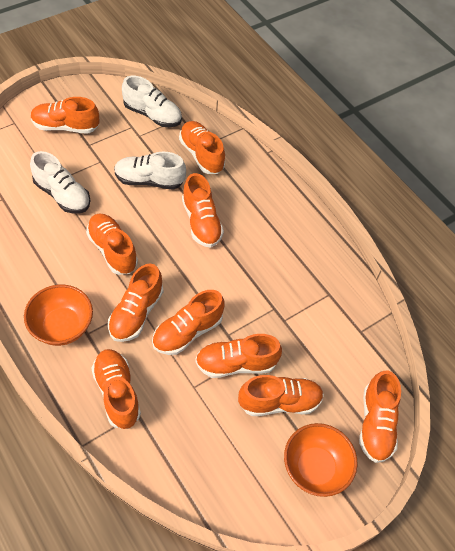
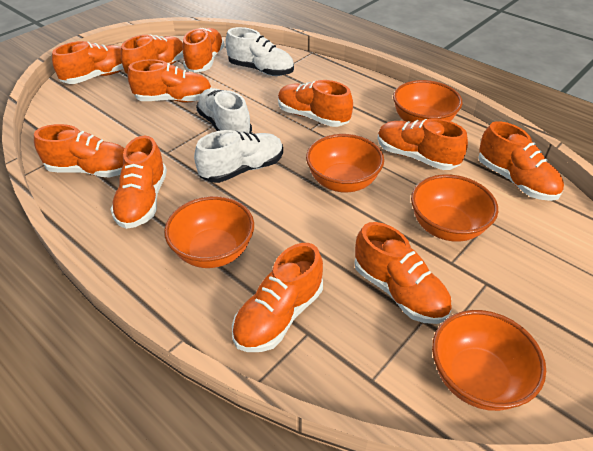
orange bowl: [24,285,93,346] [284,423,358,497] = 2 -> [164,196,254,268] [306,134,384,192] [393,80,462,122] [411,174,498,242] [432,310,546,411] = 5
orange shoe: [31,97,99,134] [86,213,138,275] [91,349,141,429] [108,264,163,342] [152,290,224,355] [179,121,225,174] [182,173,224,247] [195,334,282,378] [238,375,324,416] [359,370,401,463] = 10 -> [34,124,125,177] [52,41,124,84] [110,136,167,229] [121,35,183,75] [128,59,212,102] [183,28,225,73] [232,243,323,352] [278,80,353,127] [354,222,452,324] [377,118,468,170] [478,121,564,201] = 11

